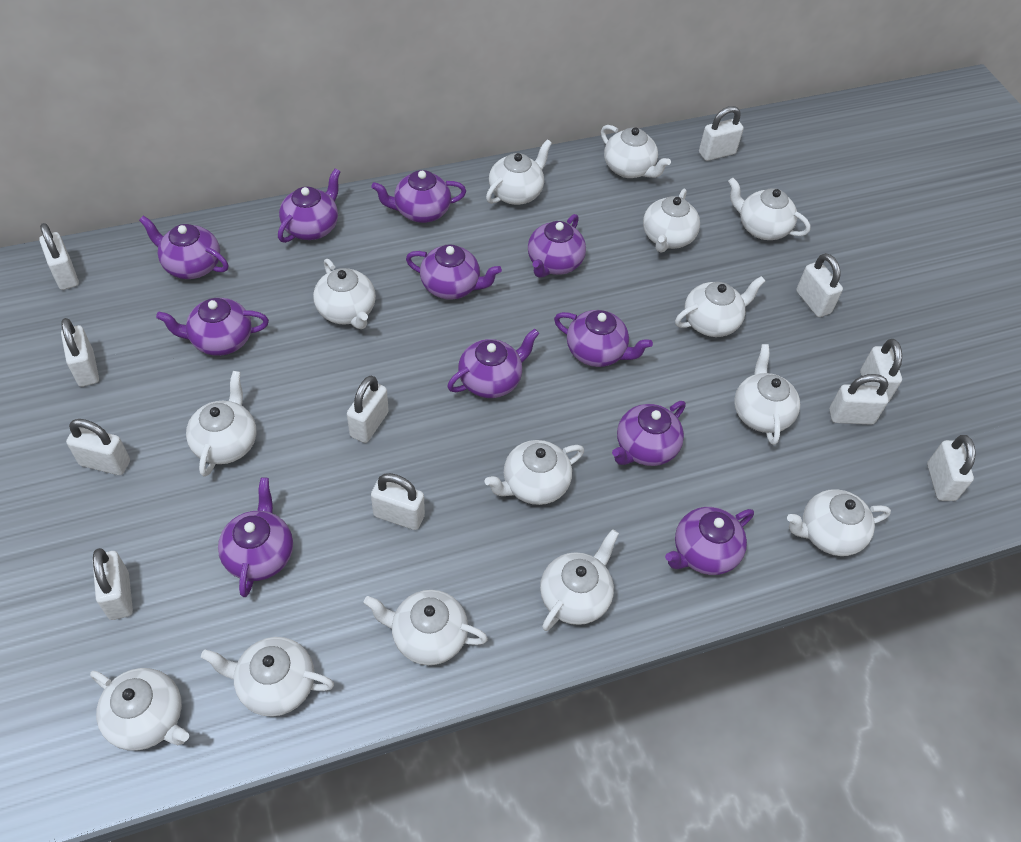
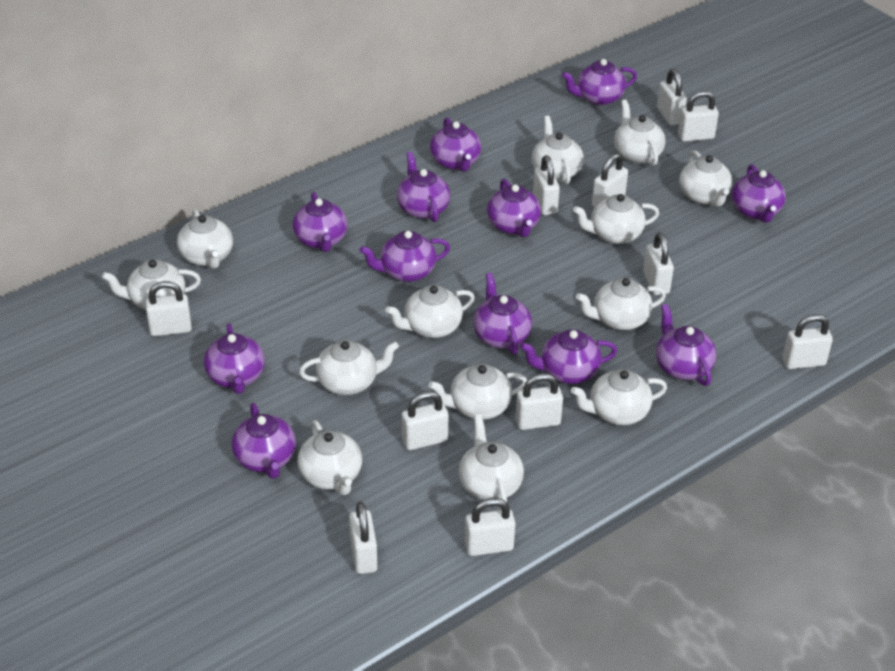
purple teapot: [139,215,229,279] [156,298,269,356] [218,477,293,597] [278,169,341,243] [371,170,466,223] [406,244,502,299] [447,328,539,398] [528,214,586,278] [554,310,653,367] [612,401,686,466] [665,507,754,575] = 11 -> [204,323,265,394] [232,403,296,479] [293,192,348,252] [359,231,450,282] [397,152,450,222] [430,117,481,172] [473,273,532,355] [487,179,541,237] [520,329,617,384] [562,59,637,106] [656,304,716,386] [731,164,786,223] = 12
white teapot: [90,668,189,751] [186,371,256,477] [201,637,334,717] [313,259,376,329] [364,590,488,665] [485,440,584,505] [486,139,552,205] [540,529,619,631] [601,125,671,178] [643,189,700,253] [675,276,765,337] [728,178,811,240] [734,344,800,445] [787,489,891,556] = 14 -> [102,259,201,310] [177,209,233,269] [298,420,362,495] [299,340,399,395] [386,285,475,338] [428,364,527,420] [459,414,524,510] [532,116,584,185] [571,369,667,425] [573,194,659,244] [576,278,666,330] [614,99,666,166] [679,150,733,207] = 13

